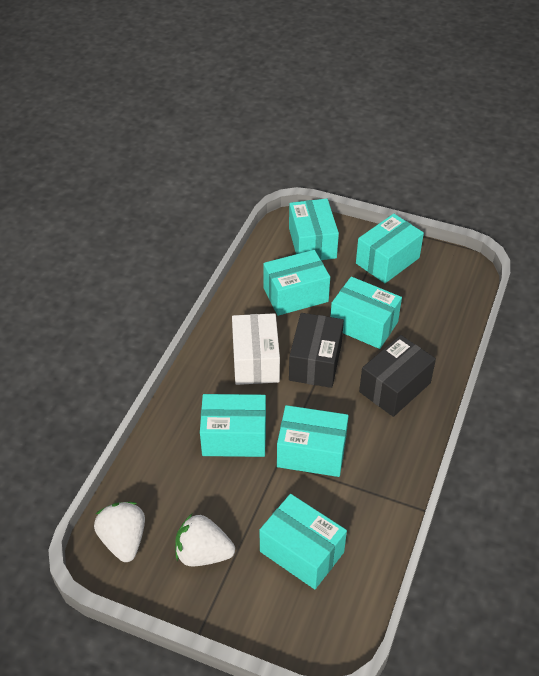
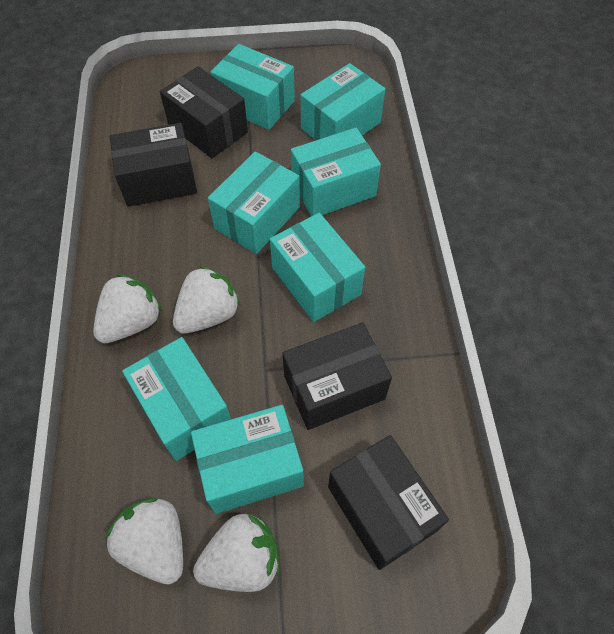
black box: [289,313,344,388] [359,335,436,417] = 2 -> [110,123,197,207] [160,66,248,158] [282,322,392,430] [328,435,449,570] = 4
white box: [232,313,280,385] = 1 -> none = 0
white strawberry: [94,502,145,562] [175,514,235,566] = 2 -> [93,274,162,343] [104,498,183,585] [173,266,241,334] [193,513,280,592] = 4

